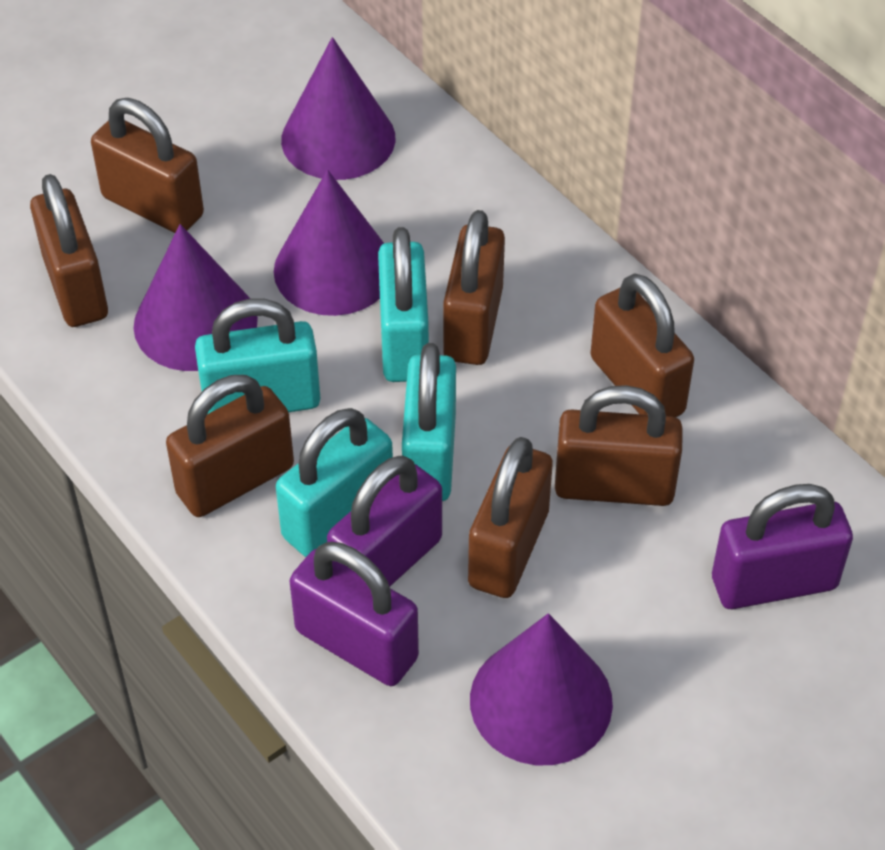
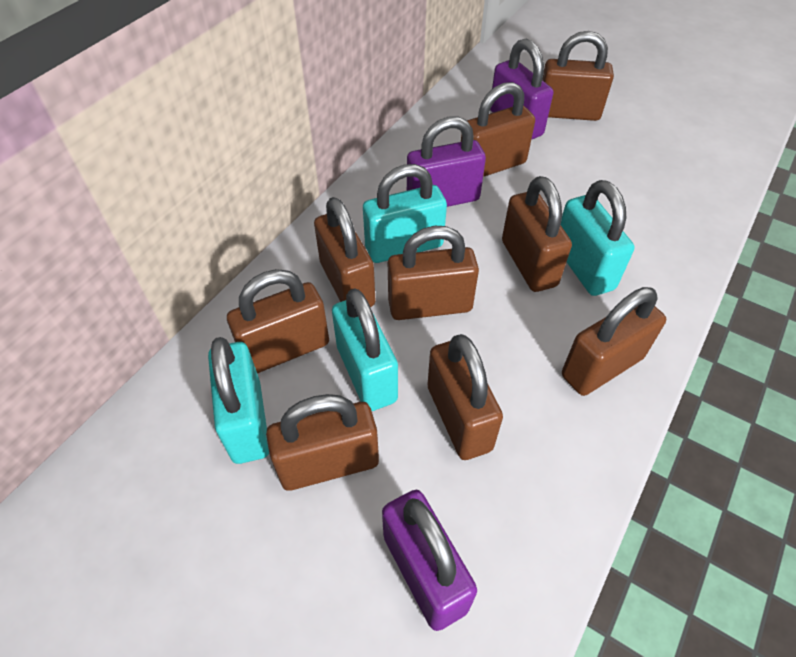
brown padlock: [30,174,108,327] [91,98,204,233] [166,375,294,517] [443,210,505,365] [468,437,553,598] [555,385,683,506] [590,273,694,418] = 7 -> [227,269,329,374] [266,394,379,491] [314,197,375,307] [388,226,479,320] [428,334,503,460] [461,82,535,177] [502,176,572,292] [542,31,614,121] [562,287,666,396] = 9
purple cone: [133,224,258,371] [274,170,384,316] [281,37,395,180] [470,613,613,765] = 4 -> none = 0

